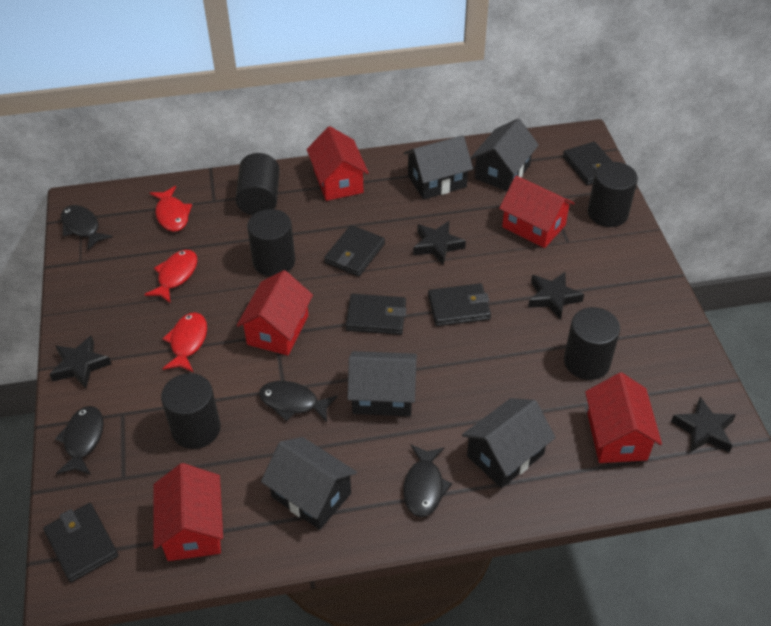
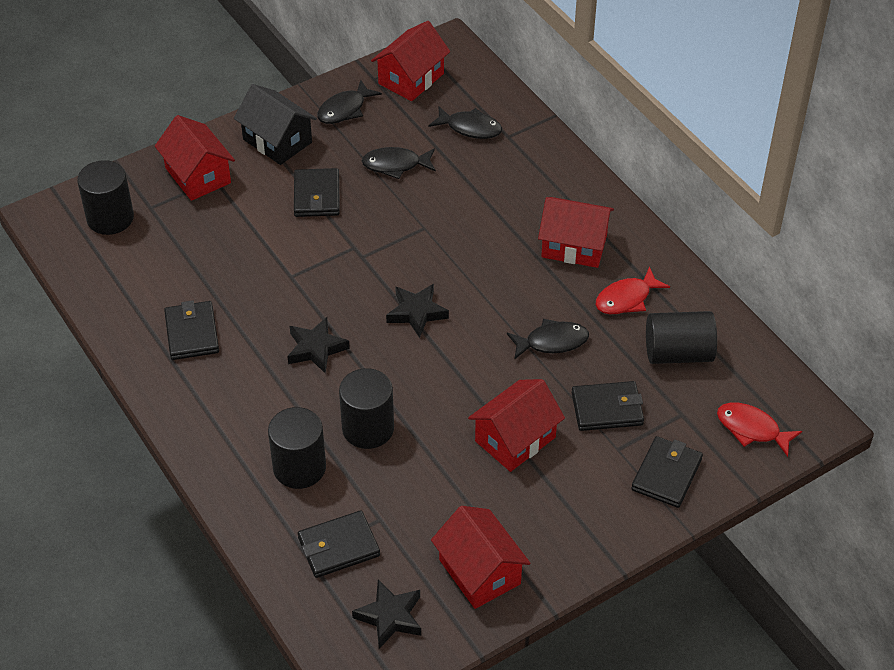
black cylinder: [161,373,221,449] [235,153,280,216] [247,209,295,277] [564,307,620,380] [588,162,638,227] = 5 -> [77,160,134,235] [268,407,326,489] [339,368,394,449] [646,311,717,364] = 4
black house: [261,437,357,530] [347,351,417,416] [404,135,473,200] [462,398,556,488] [471,118,539,191] = 5 -> [234,84,317,165] = 1
black star: [49,335,111,388] [413,221,466,265] [528,272,584,320] [671,397,736,453] = 4 -> [287,317,350,373] [352,580,421,649] [386,284,449,338] = 3
red fish: [144,250,197,304] [150,186,192,232] [162,312,207,372] = 3 -> [596,266,670,314] [717,402,802,457] = 2

